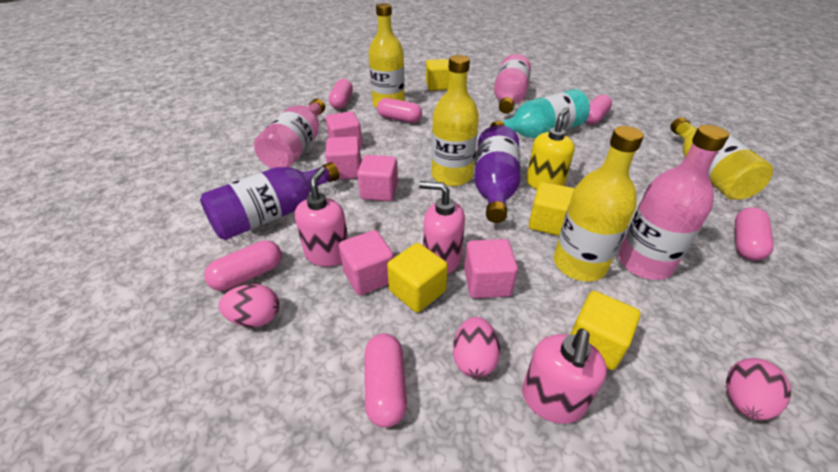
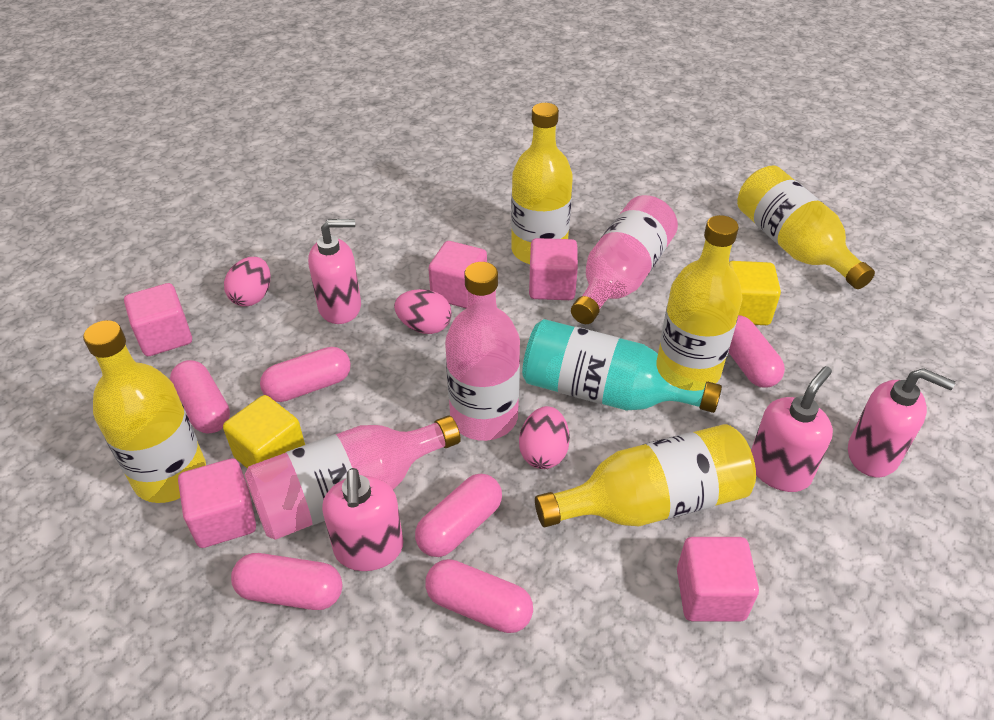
pink soap dispenser: [295,167,348,267] [419,181,465,274] [522,329,607,424] = 3 -> [308,219,361,324] [322,468,403,571] [751,366,833,492] [848,368,955,477] = 4
purple bottle: [200,162,339,240] [475,125,521,223] = 2 -> none = 0
yellow bottle: [369,3,405,108] [432,55,479,186] [554,126,644,282] [670,117,773,200] = 4 -> [83,320,206,503] [511,103,573,264] [535,424,756,527] [658,215,742,383] [737,165,875,289] = 5
yellow cube: [387,243,448,312] [426,59,450,91] [529,182,575,236] [570,291,640,370] = 4 -> [223,395,305,468] [729,261,781,325] = 2
yellow soap dispenser: [526,108,575,189] = 1 -> none = 0

